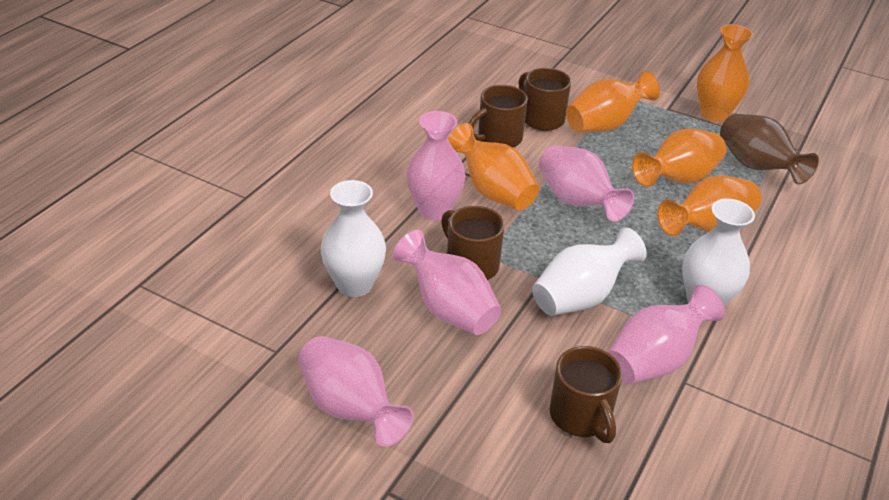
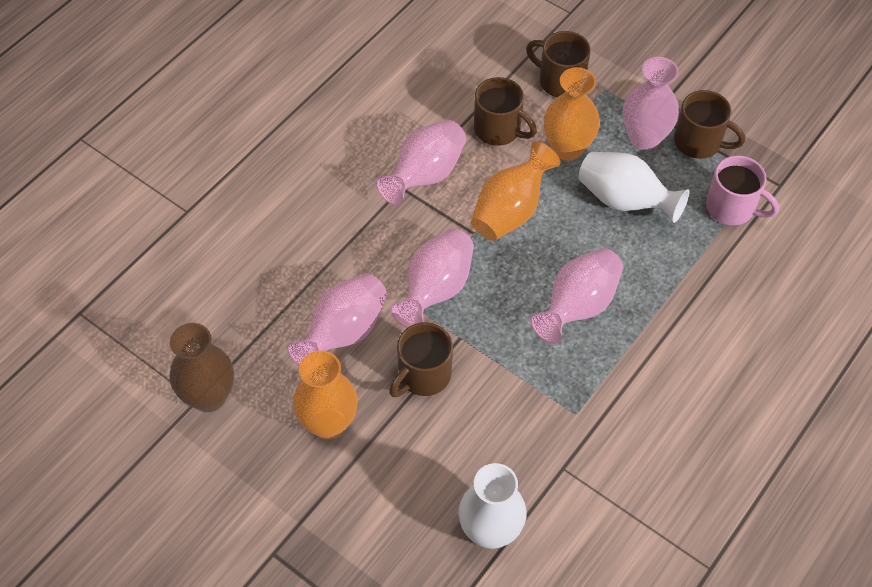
orange vase: [448,123,539,210] [566,71,660,132] [632,128,726,187] [657,175,761,236] [697,24,753,122] = 5 -> [293,351,358,439] [471,141,560,241] [544,67,600,161] = 3
pink mug: none = 0 -> [706,155,779,225] = 1
white vase: [321,180,386,297] [532,227,647,316] [682,199,755,307] = 3 -> [459,463,527,549] [579,152,689,223] = 2

